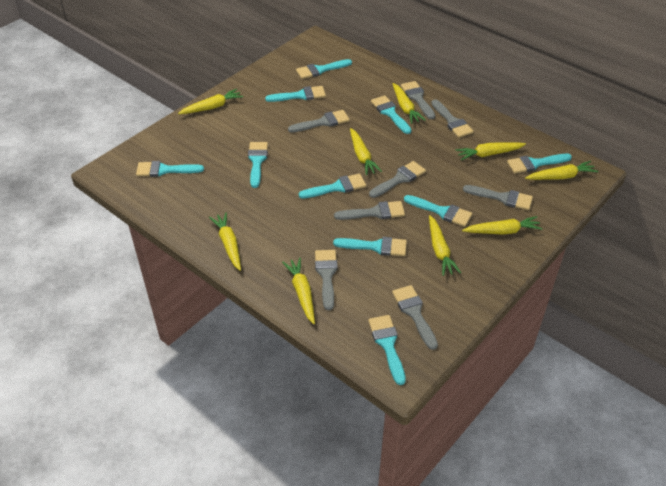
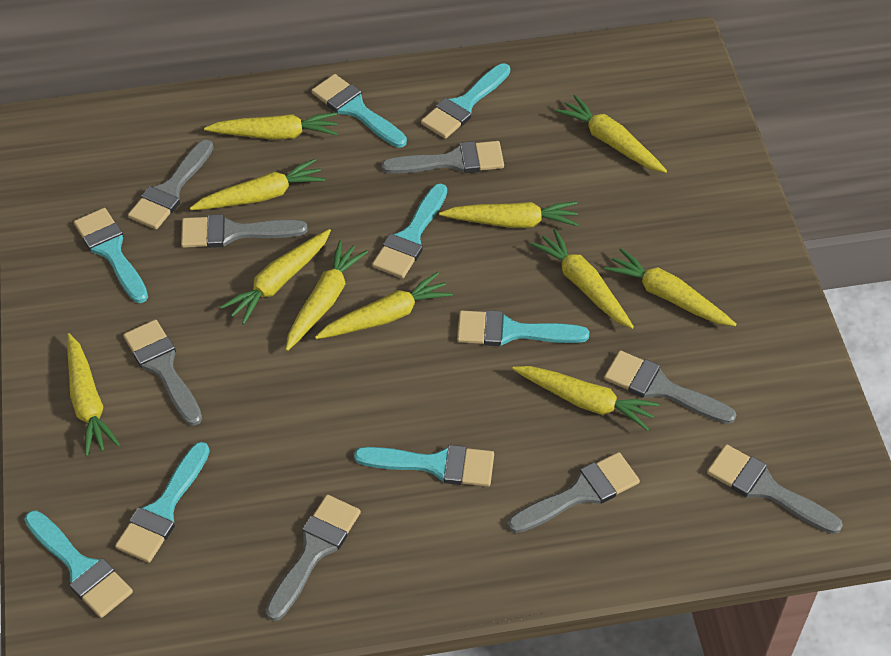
turquoise brush: [136,161,204,177] [248,142,268,188] [265,86,326,102] [296,59,352,79] [299,173,366,199] [333,237,407,256] [368,315,406,385] [371,95,411,134] [404,195,472,227] [507,154,572,173] = 10 -> [24,510,133,618] [74,208,148,303] [115,442,210,563] [312,74,407,148] [354,445,494,487] [372,183,447,278] [421,63,510,139] [457,310,589,346] = 8
yellow carrot: [178,89,243,114] [209,213,241,271] [282,258,315,324] [350,128,382,175] [392,83,426,124] [429,215,461,276] [456,142,526,160] [462,216,543,234] [525,161,598,180] = 9 -> [67,333,120,456] [190,159,325,210] [204,112,338,140] [220,229,331,325] [285,241,368,351] [315,272,453,339] [439,201,579,228] [512,366,659,431] [530,229,634,329] [555,95,667,173] [604,248,737,326] = 11

